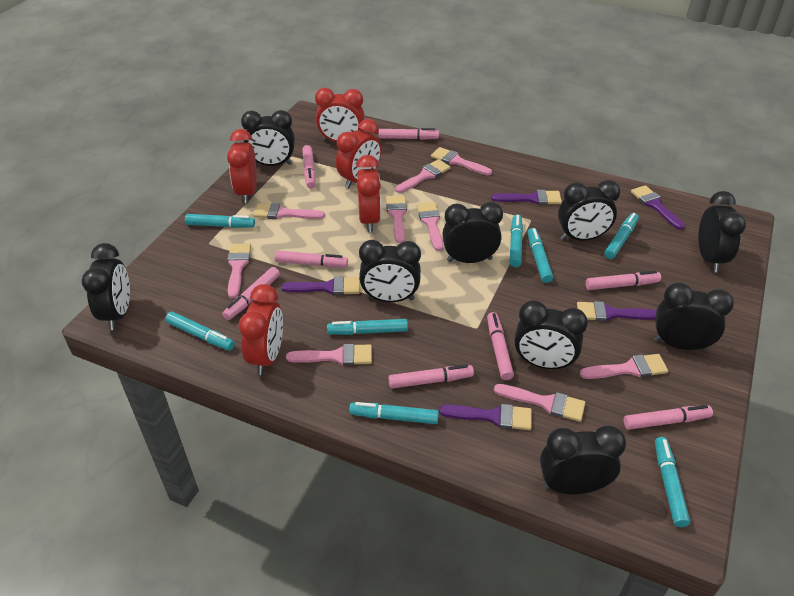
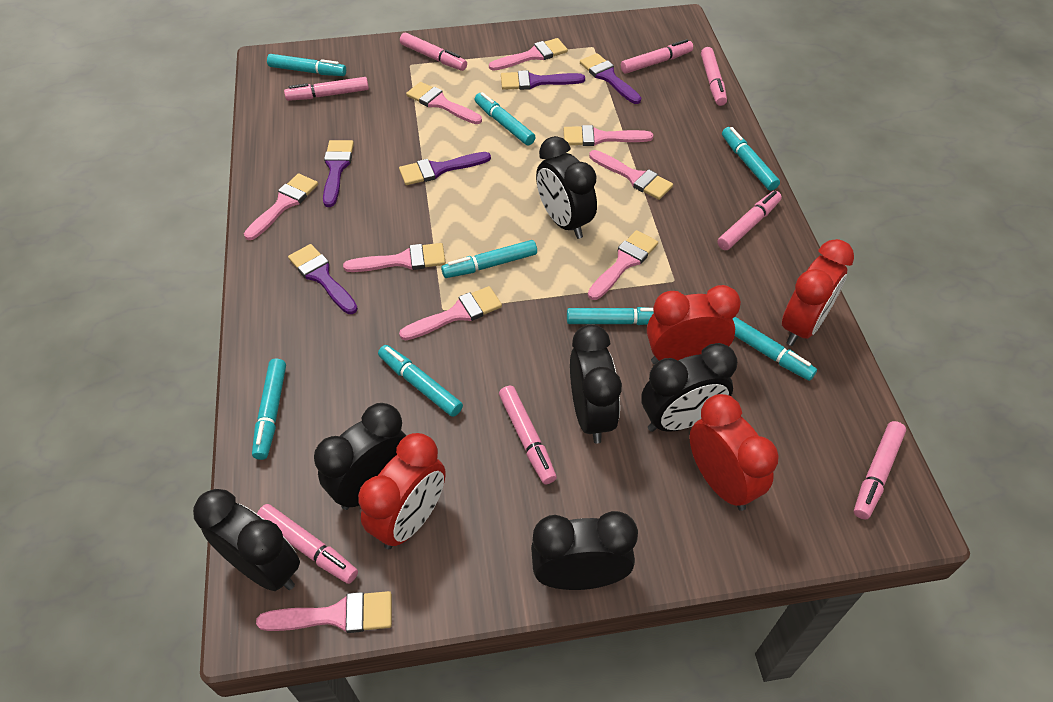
black clock: [81,243,130,330] [241,110,295,166] [359,240,421,302] [442,202,503,263] [514,300,588,370] [540,425,626,494] [558,180,620,240] [654,282,734,350] [698,191,746,273] = 9 -> [193,489,300,591] [314,403,407,510] [531,511,638,590] [536,136,597,239] [570,324,622,444] [641,343,737,432] = 6
red clock: [227,129,257,204] [239,284,283,375] [315,88,365,142] [336,119,381,189] [356,155,381,232] = 5 -> [358,433,446,549] [647,285,741,364] [690,394,779,511] [782,239,854,346] = 4

